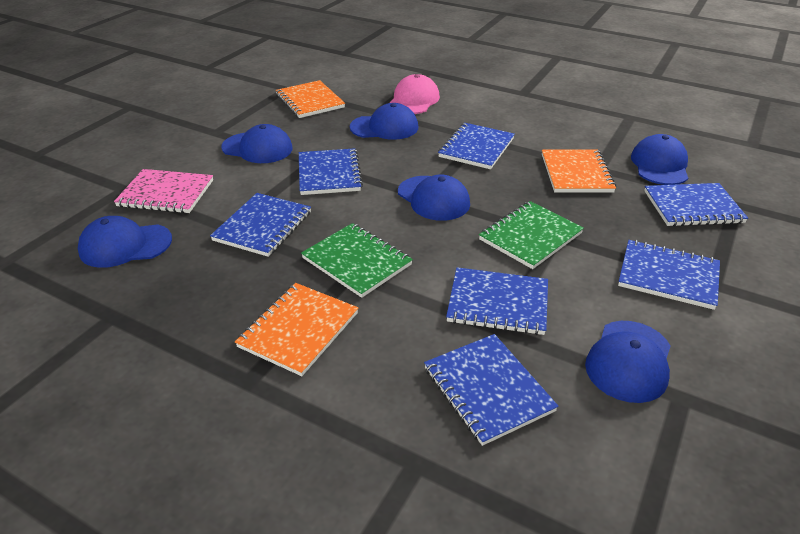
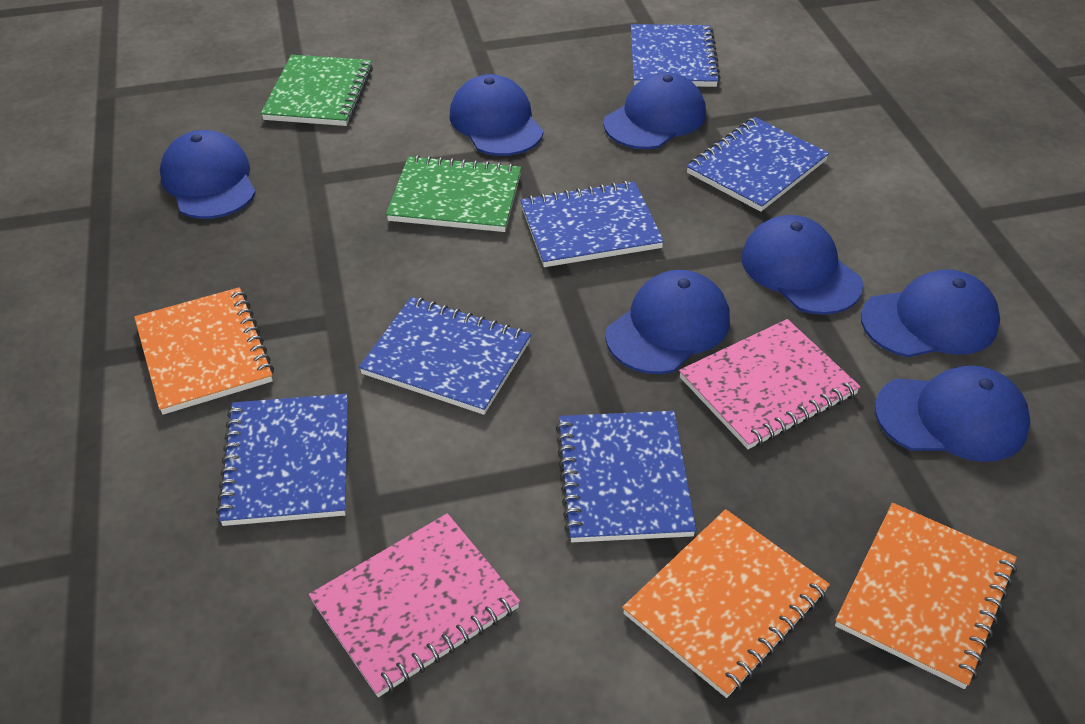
blue cap: [78,216,172,268] [221,124,293,163] [350,103,418,140] [398,174,470,221] [585,321,671,403] [631,134,688,185] = 6 -> [160,130,256,219] [450,74,543,156] [603,72,706,149] [605,270,730,374] [741,215,863,315] [861,269,1000,357] [875,366,1031,462] = 7
blue notebook: [210,193,311,257] [299,148,363,195] [424,334,558,446] [438,123,515,169] [446,267,548,335] [618,240,720,310] [644,183,748,226] = 7 -> [216,394,348,526] [359,297,531,415] [520,181,664,267] [556,411,696,542] [631,24,721,87] [686,117,829,212] = 6
pink cap: [390,74,440,114] = 1 -> none = 0
pink notebook: [114,169,213,213] = 1 -> [309,513,520,697] [679,319,860,449] = 2

